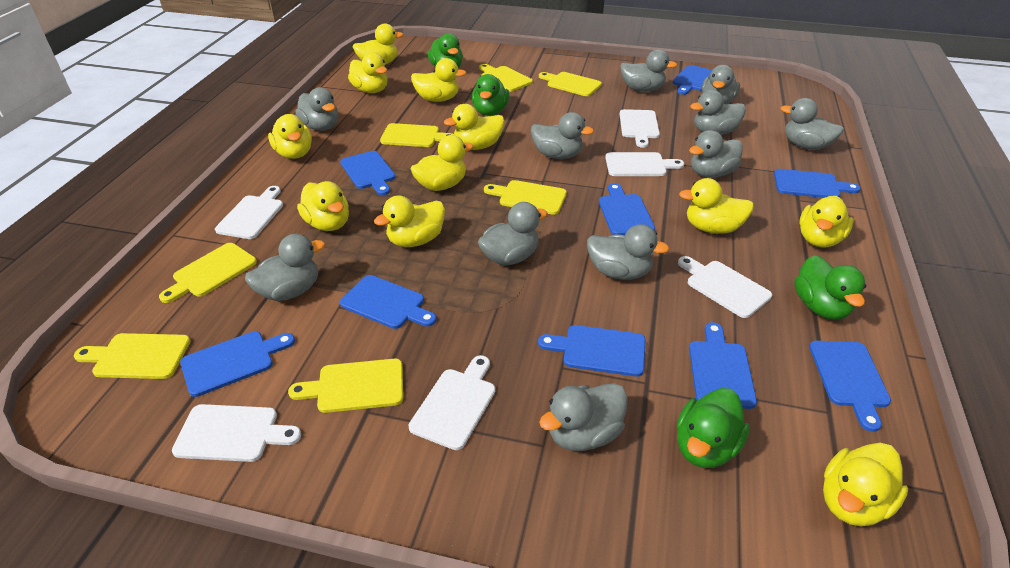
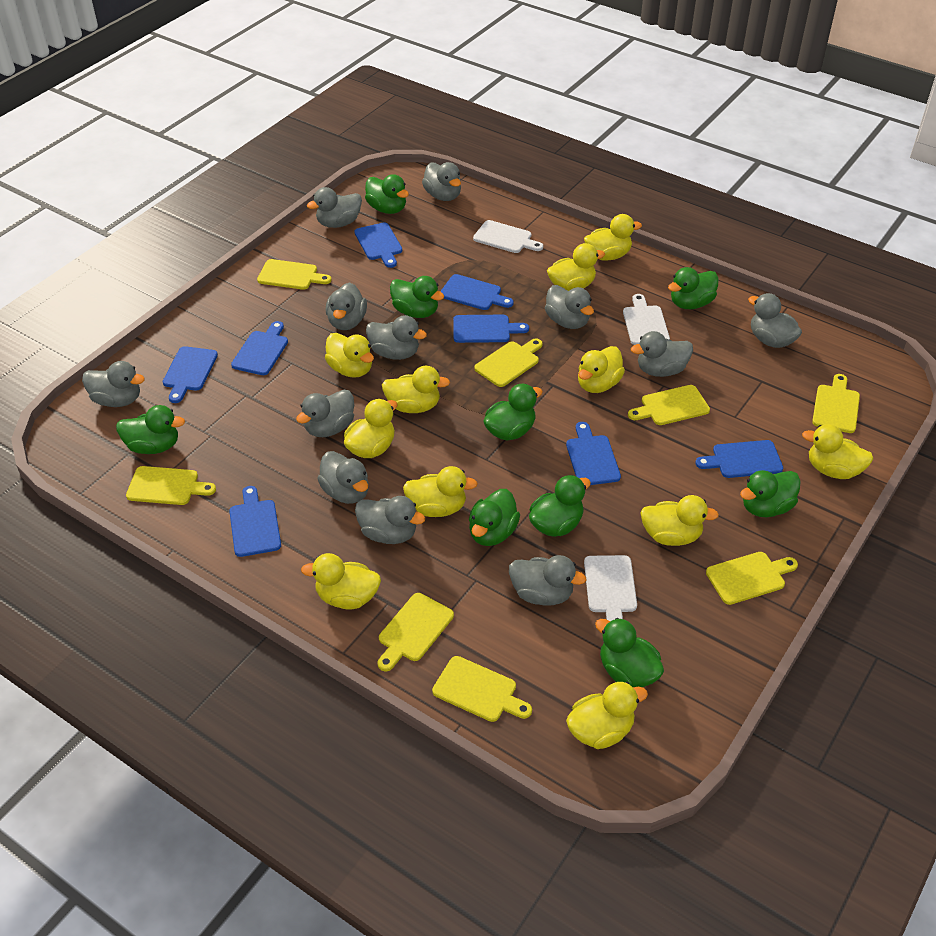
blue cutting board: [180,331,295,397] [340,151,395,195] [340,275,436,329] [538,325,646,377] [599,183,655,235] [673,65,712,95] [689,322,757,409] [774,169,861,198] [809,341,891,432] = 9 -> [163,346,218,403] [229,486,281,557] [231,321,288,375] [355,222,402,268] [440,274,514,310] [453,315,529,343] [566,422,621,485] [695,440,783,478] = 8
green duck: [428,33,463,68] [472,74,509,116] [677,388,750,468] [794,255,866,320] = 4 -> [116,405,185,454] [365,174,409,214] [390,276,444,318] [469,489,520,546] [483,384,543,441] [529,475,591,537] [595,618,664,687] [668,267,719,309] [740,470,801,517] = 9
grey duck: [245,234,325,301] [295,87,338,131] [478,202,548,265] [531,112,594,159] [539,383,628,451] [587,224,669,280] [620,49,677,92] [689,130,743,178] [690,90,746,135] [702,65,740,104] [781,98,844,150] = 11 -> [82,361,145,407] [296,390,354,437] [307,187,362,228] [317,451,369,504] [326,282,367,330] [355,496,425,544] [366,315,427,360] [422,162,461,201] [509,555,587,605] [545,285,594,329] [631,331,693,377] [748,293,802,348] = 12
white cutting board: [172,404,301,462] [215,186,283,239] [409,355,495,450] [605,152,684,176] [620,109,660,148] [678,256,772,318] = 6 -> [473,220,543,253] [584,555,637,622] [623,294,670,345] = 3
yellow cutting board: [74,333,190,379] [159,243,257,303] [288,359,403,413] [380,123,454,147] [479,64,533,92] [484,180,567,215] [539,72,602,96] = 7 -> [126,466,216,505] [257,259,332,290] [378,593,454,671] [432,656,532,722] [474,338,543,387] [628,385,710,425] [706,552,798,605] [812,374,860,433] = 8

